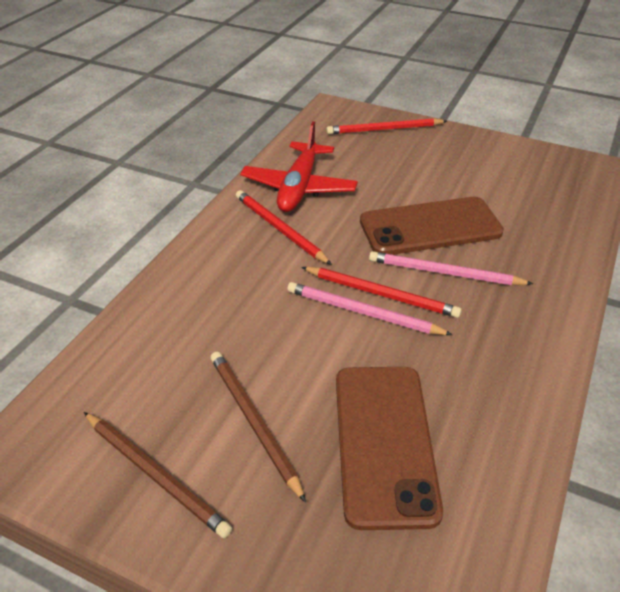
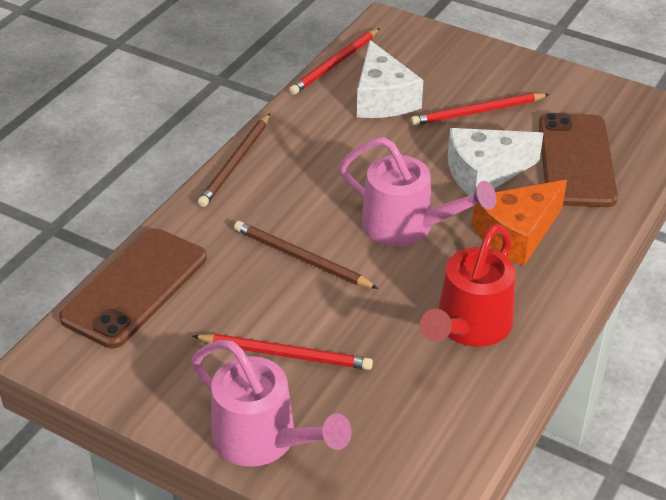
orange cheese: none = 0 -> [472,180,567,266] = 1
pink pencil: [287,282,453,335] [369,251,533,285] = 2 -> none = 0
pink watering can: none = 0 -> [192,340,352,467] [340,137,496,246] = 2
red plane: [240,121,358,212] = 1 -> none = 0
red watering can: none = 0 -> [420,224,516,347] = 1
white cheese: none = 0 -> [357,40,423,118] [448,128,544,196] = 2

